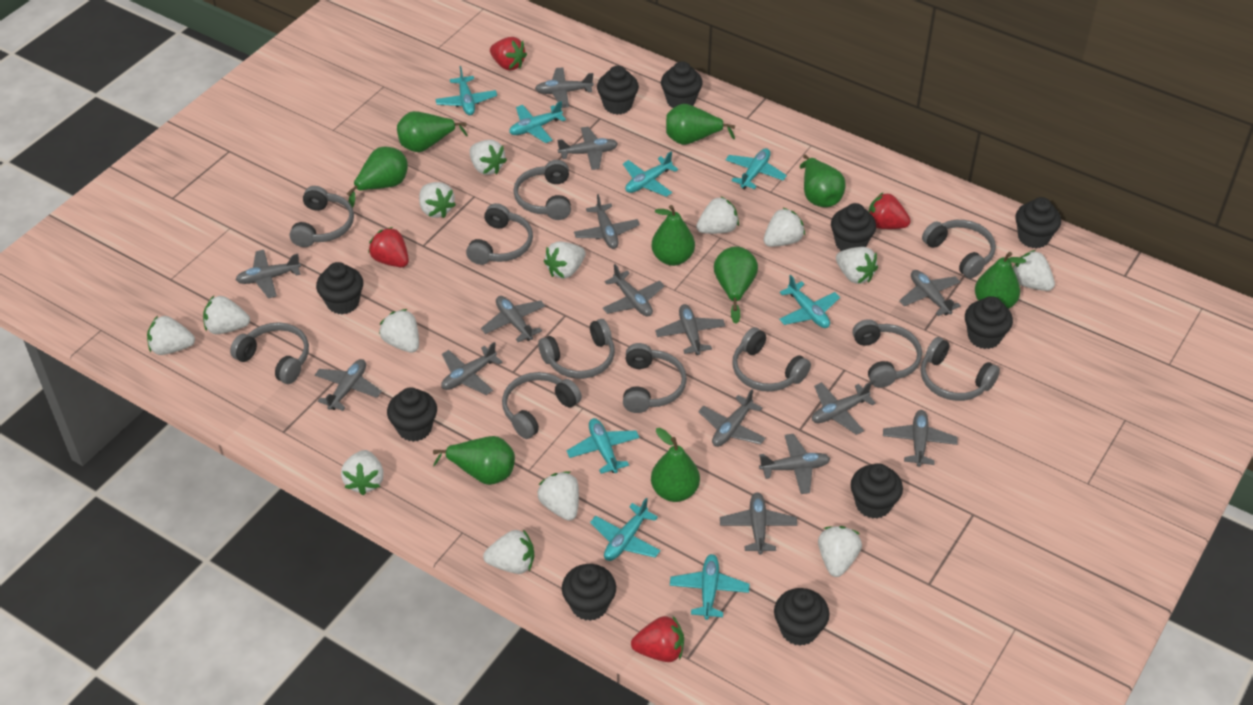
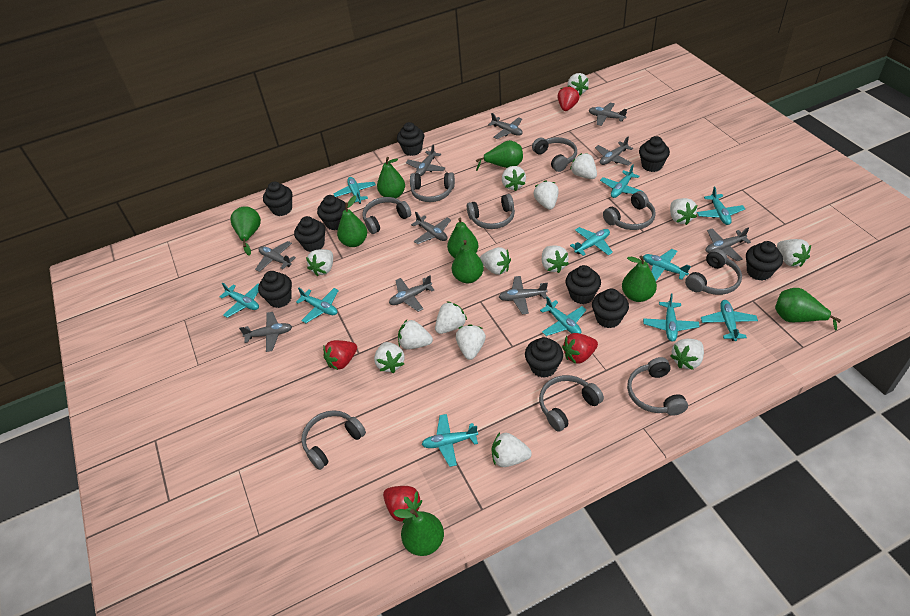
grey headphones: [230,322,309,384] [290,186,354,247] [466,203,533,265] [502,372,582,439] [513,160,571,220] [538,319,615,379] [623,343,687,413] [732,327,811,392] [852,319,922,388] [921,337,1000,401] [922,220,996,279] = 11 -> [301,410,366,470] [362,197,411,234] [410,172,455,202] [467,194,515,229] [532,137,577,172] [539,375,604,432] [603,191,656,230] [627,357,688,416] [685,249,742,295] = 9
grey plane: [236,250,301,298] [315,359,382,411] [441,342,502,395] [481,296,545,342] [535,67,594,108] [557,127,618,170] [574,194,640,249] [603,264,665,317] [655,304,725,355] [698,389,766,447] [720,492,797,555] [759,434,830,494] [812,382,876,435] [883,410,958,467] [899,270,961,316] = 15 -> [239,312,292,352] [255,241,296,272] [389,276,434,312] [406,144,446,176] [411,212,451,244] [488,113,523,139] [499,276,548,314] [589,103,627,126] [595,137,633,166] [706,227,751,261] = 10
turquoise plane: [435,66,497,115] [509,101,566,143] [566,418,640,474] [590,498,661,561] [623,151,678,197] [670,554,750,620] [725,148,787,189] [779,275,840,328] = 8 -> [220,283,259,318] [296,288,339,323] [334,177,376,204] [422,414,478,467] [540,297,586,336] [570,227,613,256] [600,165,644,198] [643,249,691,281] [643,294,700,342] [697,187,745,225] [701,300,758,341] = 11
white strawberry: [147,316,195,355] [203,296,250,334] [341,450,384,495] [379,309,419,353] [419,182,456,218] [470,140,507,175] [483,529,534,574] [537,471,579,521] [544,241,586,279] [696,196,739,234] [764,208,805,247] [818,526,862,577] [836,247,878,284] [1013,250,1055,291] = 14 -> [306,249,333,276] [374,342,405,373] [398,320,433,349] [435,301,467,334] [456,325,486,360] [480,247,511,275] [492,433,532,467] [502,166,526,191] [533,180,559,210] [542,245,569,273] [568,73,589,96] [570,153,597,179] [670,198,697,225] [670,339,704,370] [777,239,811,267] = 15

